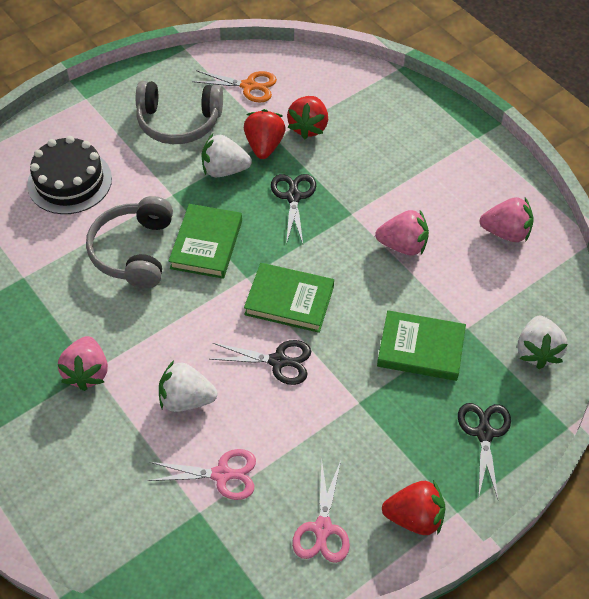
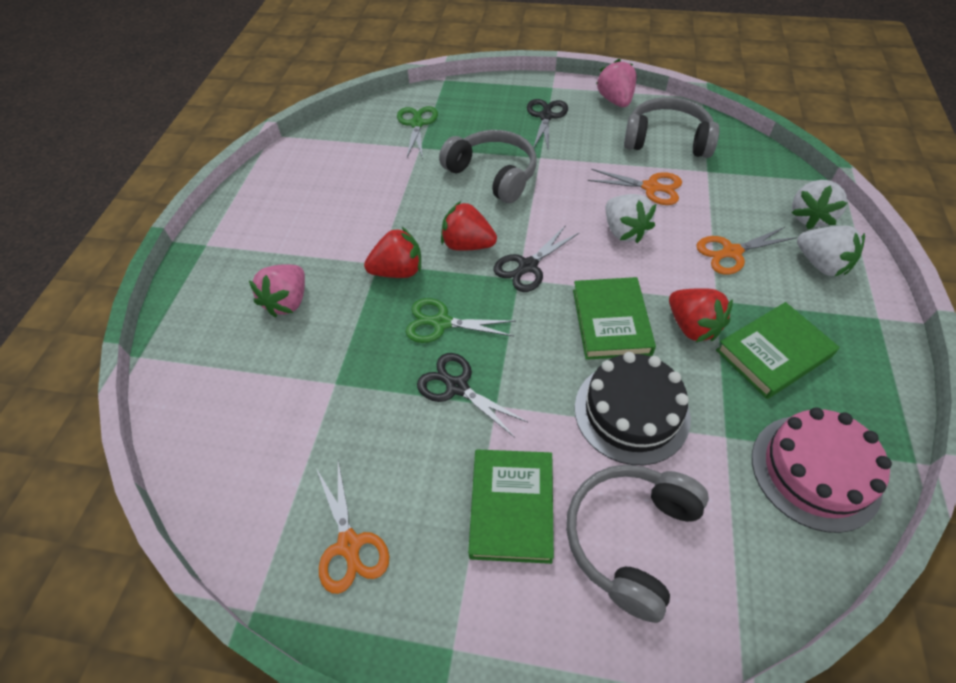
green scissors: none = 0 -> [397,106,438,159] [405,298,516,343] = 2
grey headphones: [86,196,173,288] [136,81,223,144] = 2 -> [439,130,537,203] [566,465,709,623] [624,97,720,158] = 3
orange scissors: [192,70,277,102] = 1 -> [316,461,389,594] [588,169,682,205] [696,227,797,275] = 3
pink cake: none = 0 -> [752,408,892,533] = 1
pink scissors: [147,449,256,500] [292,460,350,563] = 2 -> none = 0
pink strawberry: [57,336,108,391] [375,210,429,256] [479,197,534,242] = 3 -> [249,264,305,318] [596,59,637,107] = 2

